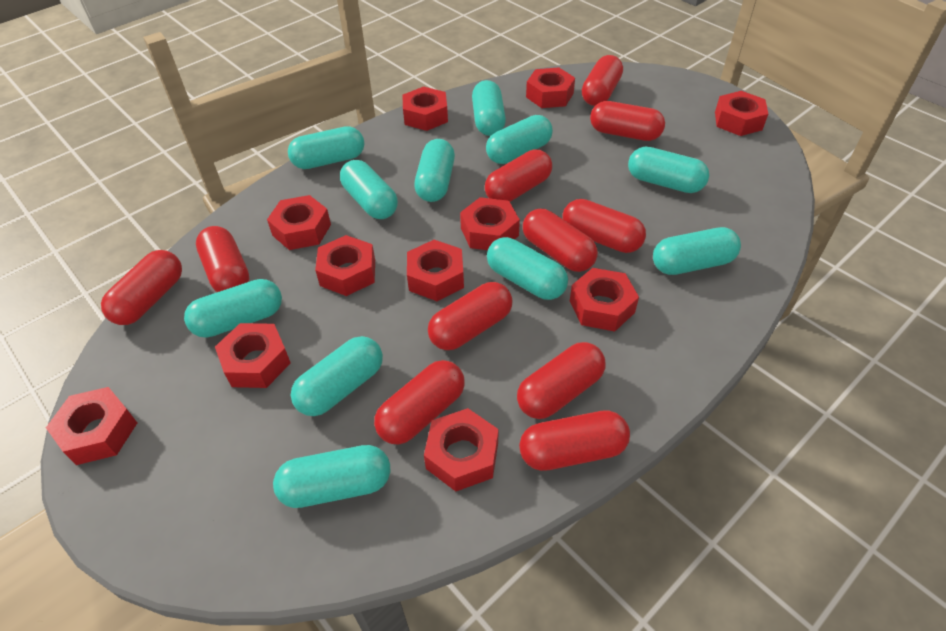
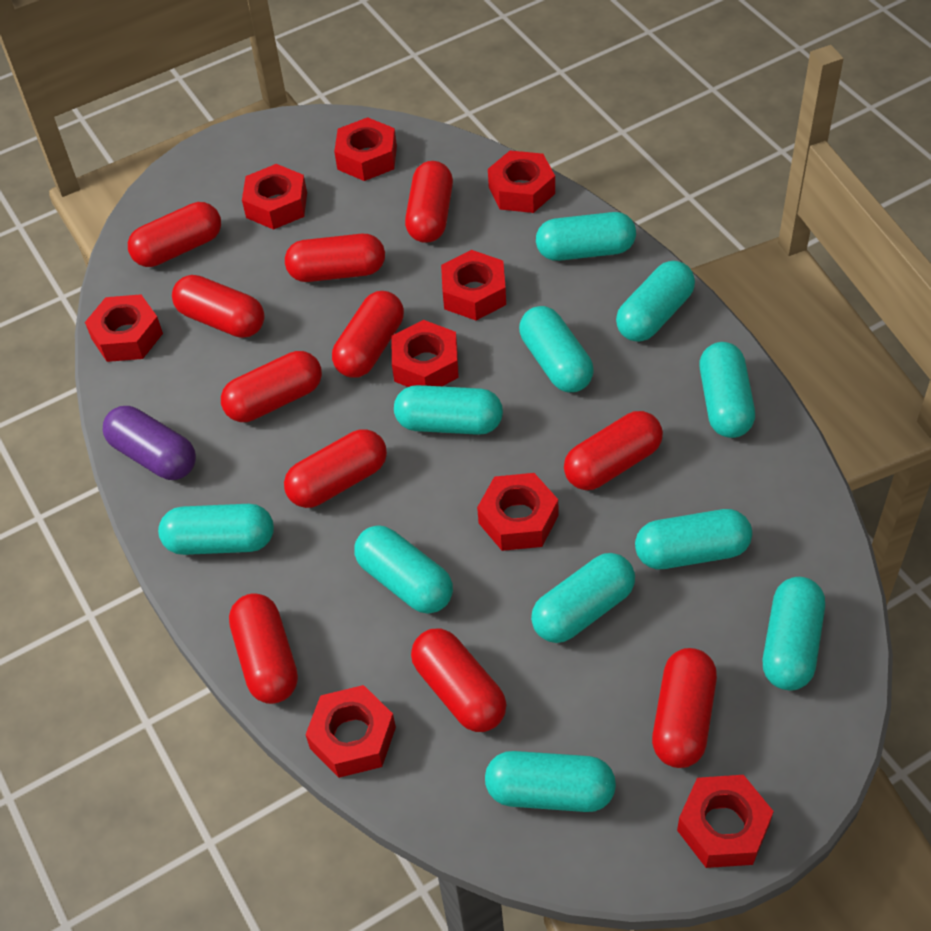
purple capsule: none = 0 -> [103,406,196,480] = 1
red nut: [46,387,137,465] [215,323,291,388] [267,195,331,250] [315,235,375,296] [402,87,448,131] [407,240,464,301] [424,408,499,491] [460,197,520,250] [526,67,575,108] [570,268,639,332] [715,91,768,136] = 11 -> [85,294,163,362] [242,164,307,230] [305,685,396,778] [334,117,397,181] [392,320,459,387] [441,250,506,320] [477,473,558,551] [488,150,555,213] [677,775,774,868] = 9

